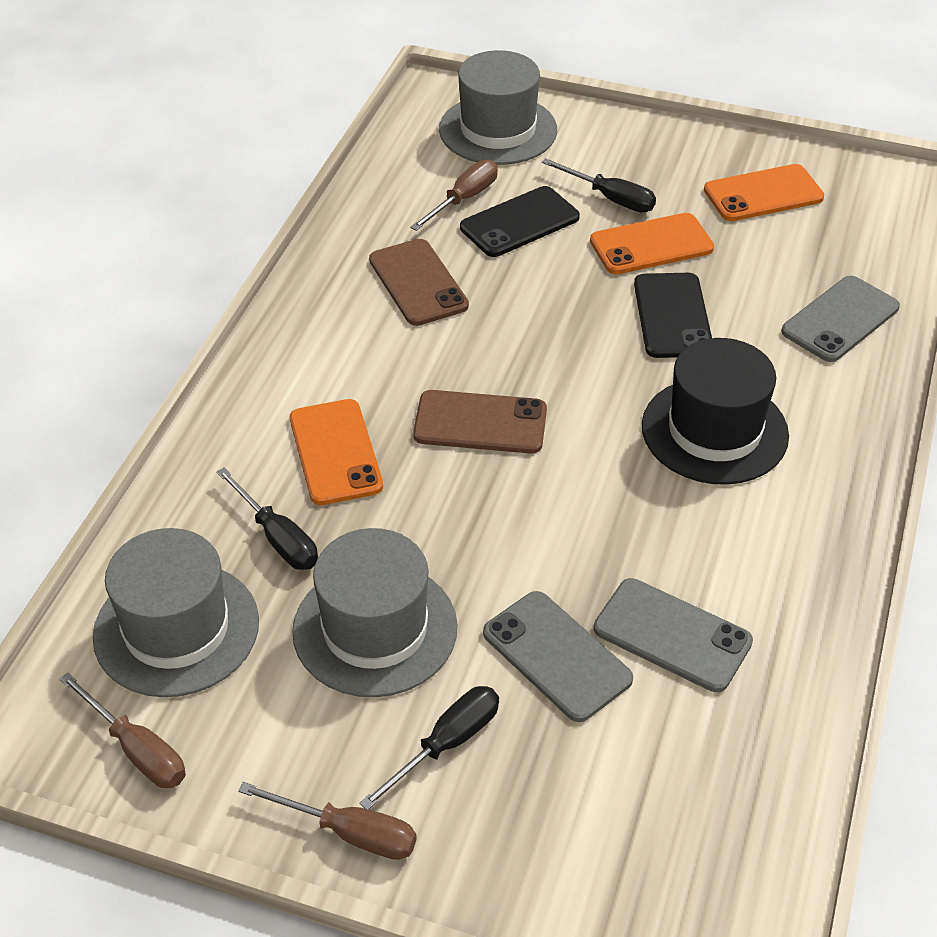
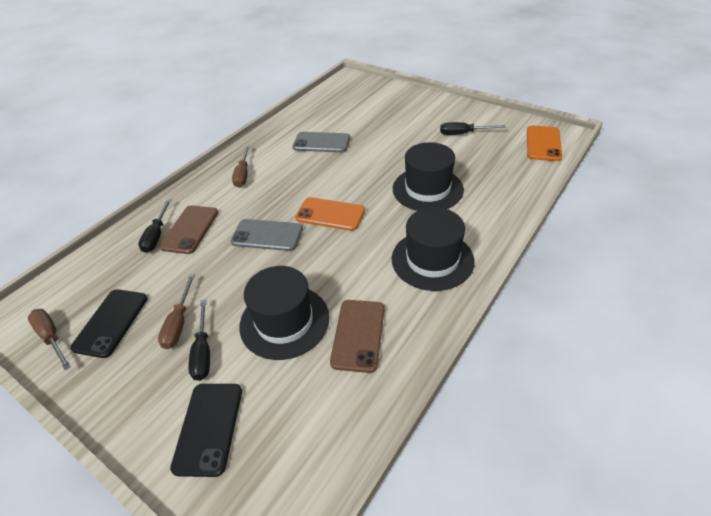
black hat: [642,338,789,485] = 1 -> [239,266,329,360] [392,207,475,291] [393,142,464,211] = 3
grey hat: [93,528,259,697] [292,528,458,697] [439,50,557,165] = 3 -> none = 0
grey phone: [483,591,633,722] [594,578,753,692] [781,276,900,362] = 3 -> [231,219,303,251] [293,132,350,153] = 2
orange phone: [290,399,383,505] [590,213,714,274] [704,164,824,221] = 3 -> [295,197,365,231] [527,126,562,161] = 2

